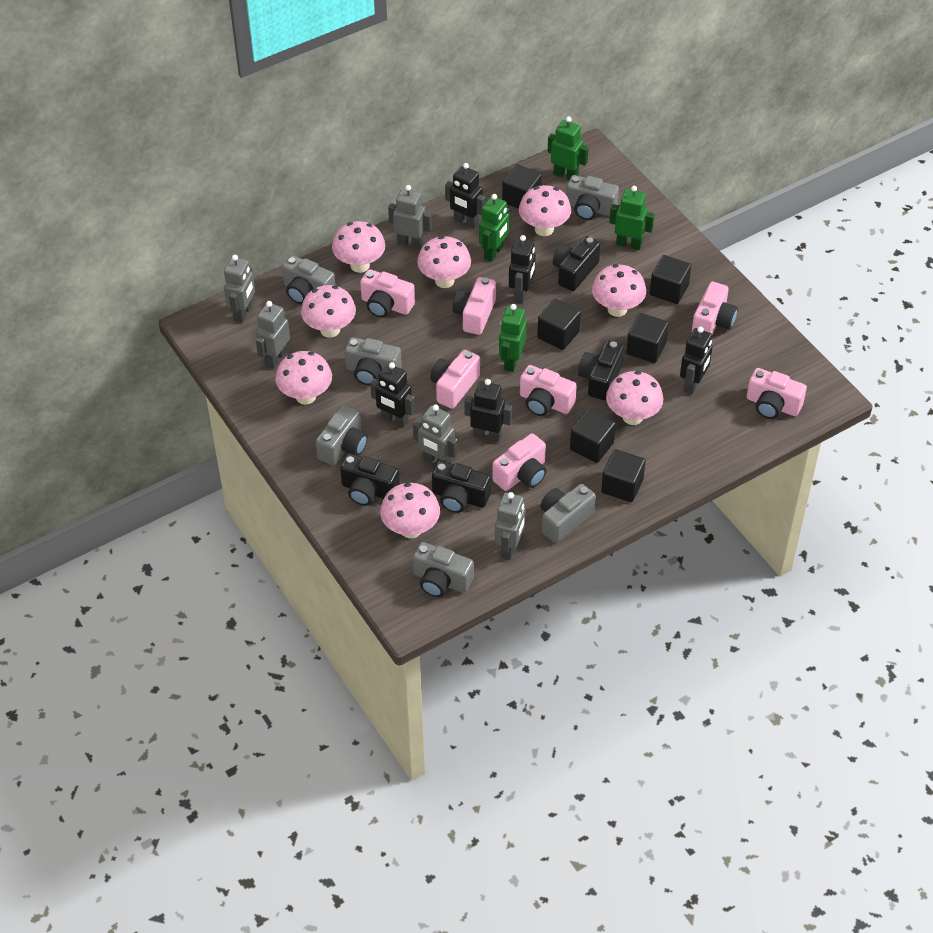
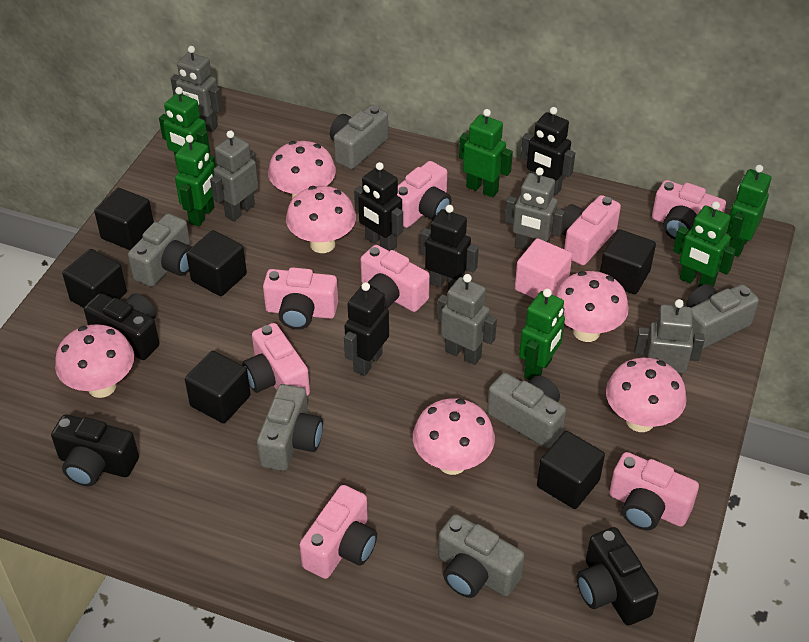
black camera: [340,453,400,506] [432,461,491,513] [553,236,601,291] [578,340,624,400] = 4 -> [51,414,139,486] [84,293,160,360] [577,527,659,625] = 3
black robot: [370,362,415,428] [445,163,485,229] [464,379,512,442] [509,235,536,303] [680,327,713,395] = 5 -> [344,282,389,376] [354,162,403,251] [420,205,479,290] [521,107,575,196] = 4
green robot: [479,194,509,262] [499,304,527,372] [548,116,589,180] [609,186,655,250] = 4 -> [159,87,210,161] [175,135,216,226] [459,109,513,197] [519,289,565,380] [673,201,736,287] [727,165,771,257] = 6
pink camera: [360,269,415,318] [430,350,480,409] [452,277,496,335] [492,433,547,491] [520,365,577,416] [692,282,738,334] [747,368,807,419] = 7 -> [242,323,310,396] [263,267,338,329] [300,485,377,579] [361,245,430,312] [397,161,451,228] [562,195,621,265] [609,452,699,530] [652,180,726,240] = 8
pink cube: none = 0 -> [515,238,572,299] = 1
pink mushroom: [276,351,332,405] [301,285,356,338] [332,221,385,273] [380,483,440,538] [417,236,471,288] [519,185,571,236] [592,264,646,317] [606,371,663,425] = 8 -> [55,324,134,398] [268,141,336,199] [286,186,356,253] [413,398,495,475] [555,271,629,342] [606,358,687,432] = 6

